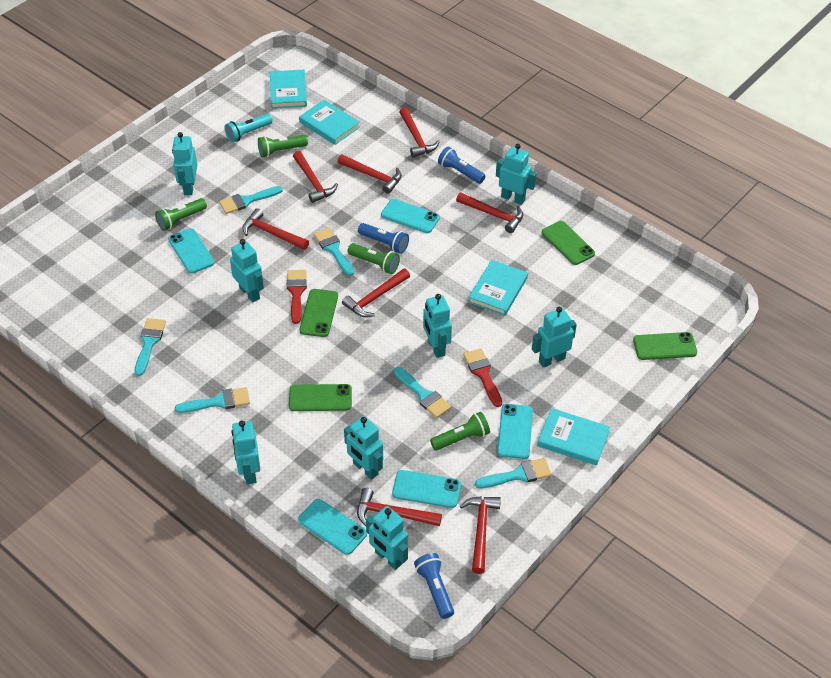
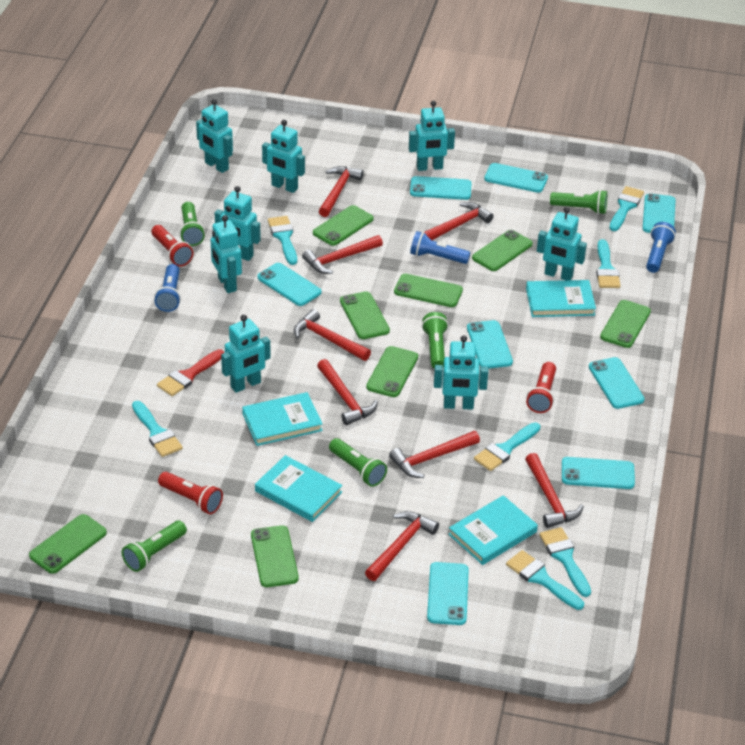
green flashlight: [155,198,207,231] [258,135,308,157] [348,243,400,274] [430,412,490,451] = 4 -> [122,521,187,572] [180,202,205,246] [329,438,387,487] [422,312,448,369] [550,190,607,214] = 5
green phone: [289,384,352,411] [299,289,338,337] [542,221,595,265] [633,332,697,360] = 4 -> [29,514,107,574] [251,525,299,587] [313,205,374,246] [340,291,390,339] [366,346,418,397] [394,274,463,307] [472,230,533,271] [600,300,651,348] = 8
red brush: [287,270,307,324] [463,348,502,407] = 2 -> [157,349,224,396] = 1
red flashlight: none = 0 -> [151,225,193,267] [158,472,223,514] [526,362,556,413] = 3
turquoise brush: [135,318,166,376] [175,387,250,413] [219,186,283,214] [314,228,354,276] [394,367,451,418] [475,458,552,489] = 6 -> [132,401,183,457] [268,216,297,265] [474,422,540,471] [506,550,584,610] [539,527,591,597] [596,239,620,288] [609,186,644,231] = 7
turquoise flashlight: [225,114,273,143] = 1 -> none = 0
turquoise phone: [168,228,215,273] [298,499,367,555] [381,199,440,233] [392,470,461,508] [497,404,533,459] = 5 -> [257,263,321,306] [410,176,472,200] [427,562,469,625] [467,320,513,369] [484,163,548,193] [562,457,635,489] [589,357,645,409] [643,193,675,233] = 8

